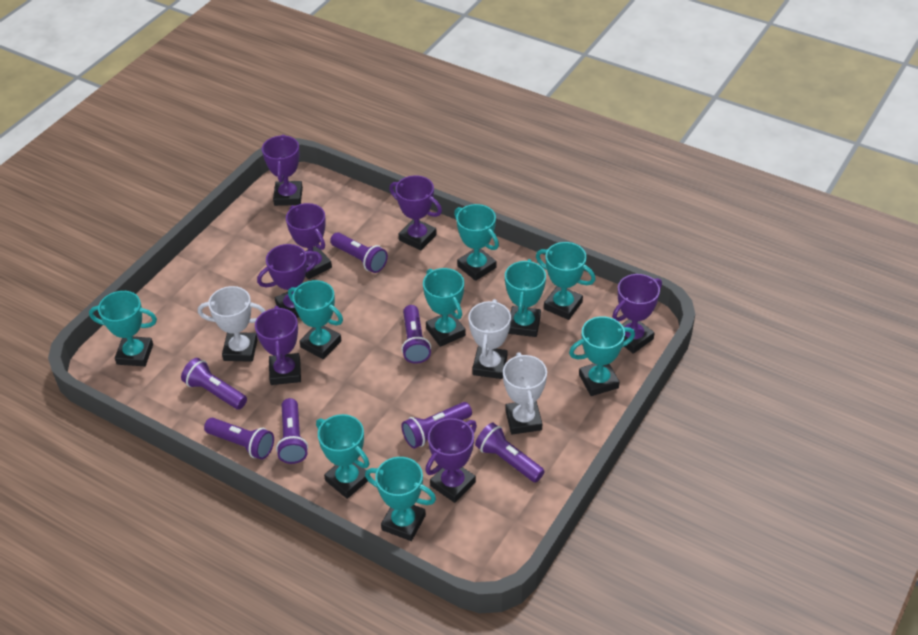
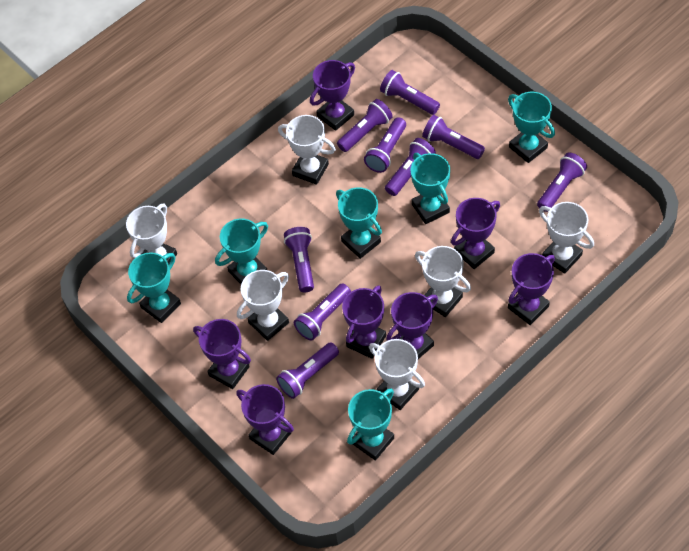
purple flashlight: [181,358,247,410] [204,418,274,460] [276,398,308,464] [330,232,388,273] [401,305,431,364] [401,402,472,449] [475,423,545,483] = 7 -> [276,342,339,399] [284,227,314,293] [294,283,351,341] [337,99,393,152] [364,117,406,173] [380,70,440,115] [385,138,436,196] [422,115,485,159] [537,152,587,212] = 9
turquoise trophy: [89,291,157,366] [288,280,343,359] [316,414,370,499] [365,457,436,541] [423,268,466,347] [454,204,499,281] [505,259,546,337] [536,242,596,320] [569,316,635,396] = 9 -> [127,252,181,323] [215,218,268,284] [336,187,382,259] [347,388,394,461] [411,153,450,224] [508,92,555,163] = 6
white trophy: [198,286,265,362] [468,299,511,379] [503,352,547,435] = 3 -> [126,204,177,265] [237,270,289,341] [278,115,336,185] [369,339,425,410] [415,246,471,317] [539,202,594,274] = 6

